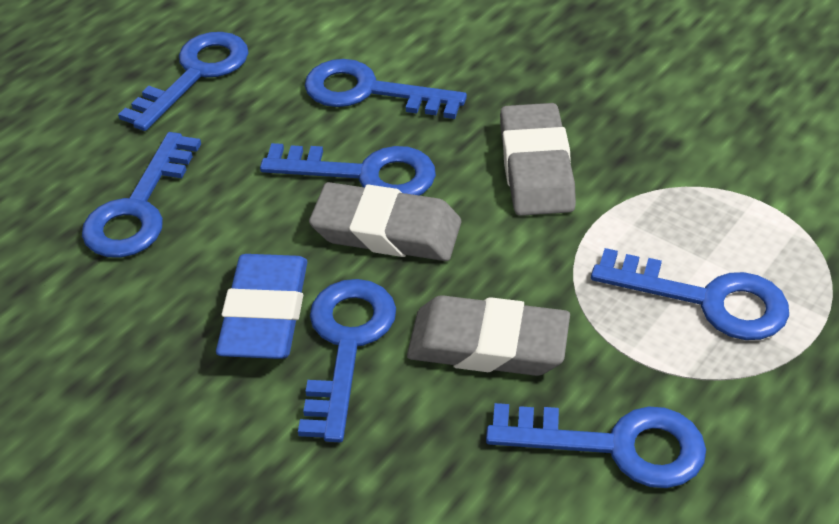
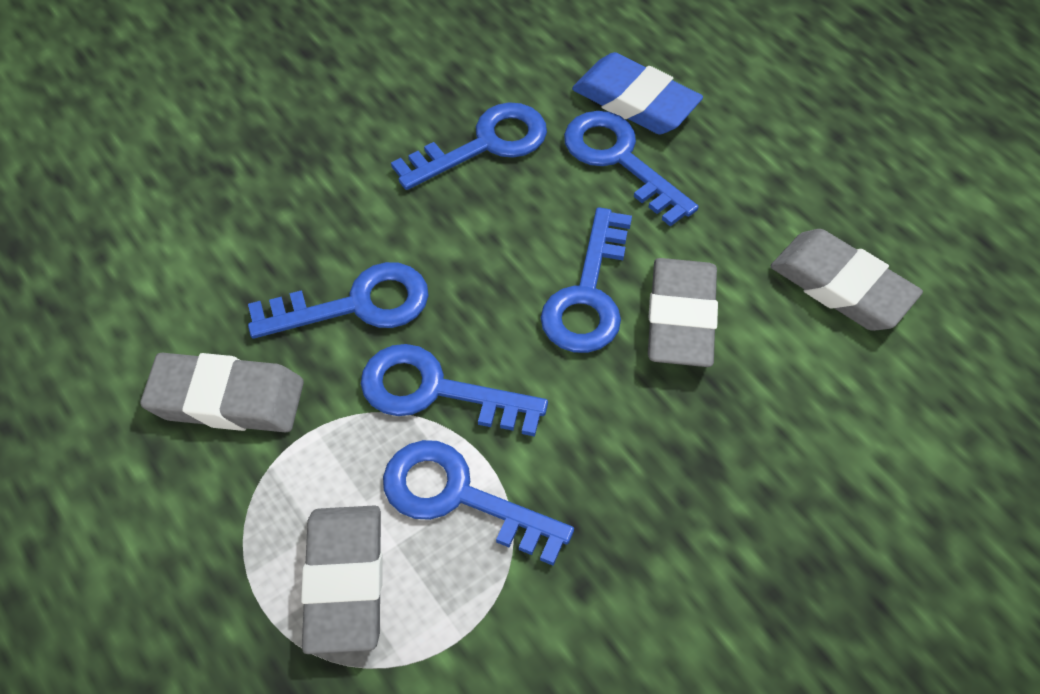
blue key: [82,132,201,258] [118,32,249,131] [260,143,436,196] [298,279,396,442] [305,59,467,119] [486,403,706,488] [591,248,789,340] = 7 -> [248,262,429,339] [361,344,548,437] [383,440,574,566] [391,102,547,190] [541,207,632,353] [564,111,698,227] = 6
grey eraser: [309,182,461,261] [407,295,570,376] [500,103,576,216] = 3 -> [140,353,304,433] [301,505,383,654] [648,258,718,367] [771,229,923,331] = 4

